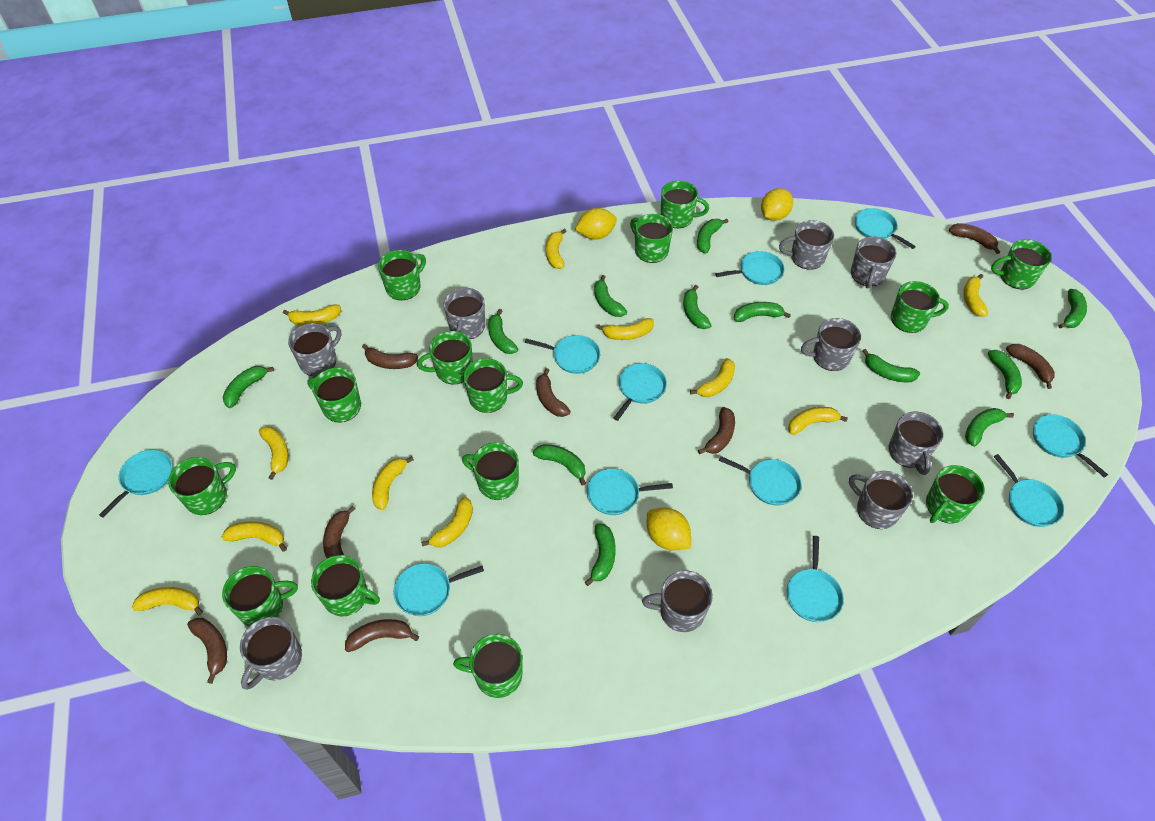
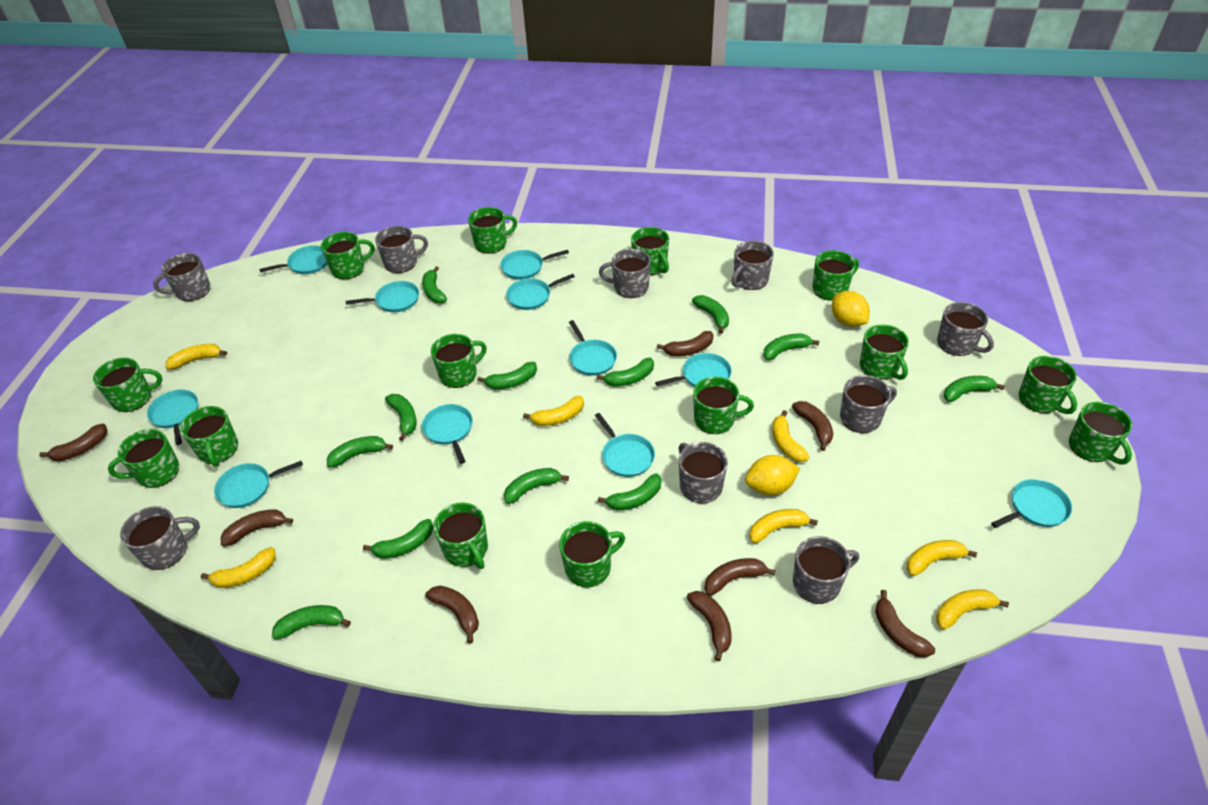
yellow banana: [132,587,203,615] [222,521,287,552] [259,426,289,480] [283,304,341,325] [372,456,414,510] [421,497,473,547] [546,229,566,269] [596,318,654,340] [690,358,735,397] [788,407,848,435] [963,274,988,317] = 11 -> [166,344,227,369] [201,547,276,588] [523,396,584,426] [749,509,818,543] [772,410,809,462] [907,540,977,576] [936,589,1009,630] = 7
yellow lemon: [575,208,617,240] [647,507,691,551] [761,188,793,221] = 3 -> [745,455,800,495] [832,291,870,327] = 2

